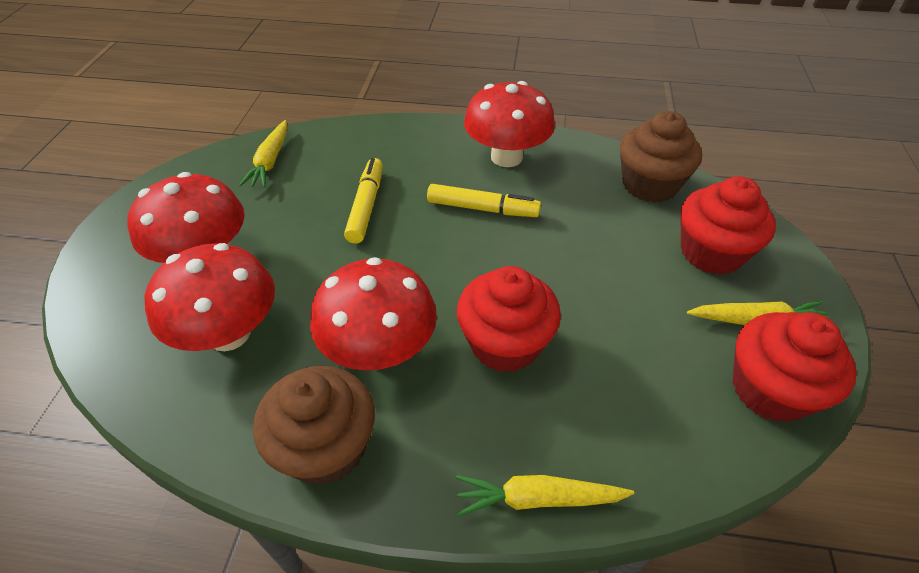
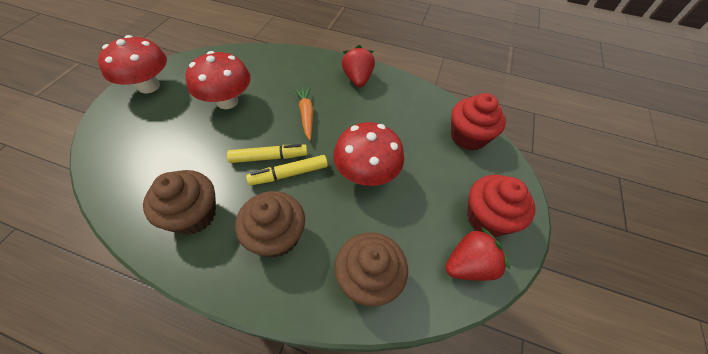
brown cupcake: [253,366,375,486] [620,111,702,203] = 2 -> [143,170,216,235] [235,191,305,258] [335,232,408,307] = 3
orange carrot: none = 0 -> [294,87,314,140] = 1
red cupcake: [457,266,561,372] [681,176,776,275] [733,312,857,422] = 3 -> [451,93,506,150] [467,175,535,237] = 2
red mushroom: [127,172,245,263] [144,243,275,351] [310,257,437,371] [464,81,555,167] = 4 -> [98,35,167,93] [186,51,251,109] [333,122,404,186] = 3
red strawberry: none = 0 -> [342,45,375,87] [445,227,510,281] = 2
yellow carrot: [239,120,288,188] [456,475,634,516] [687,301,830,325] = 3 -> none = 0

